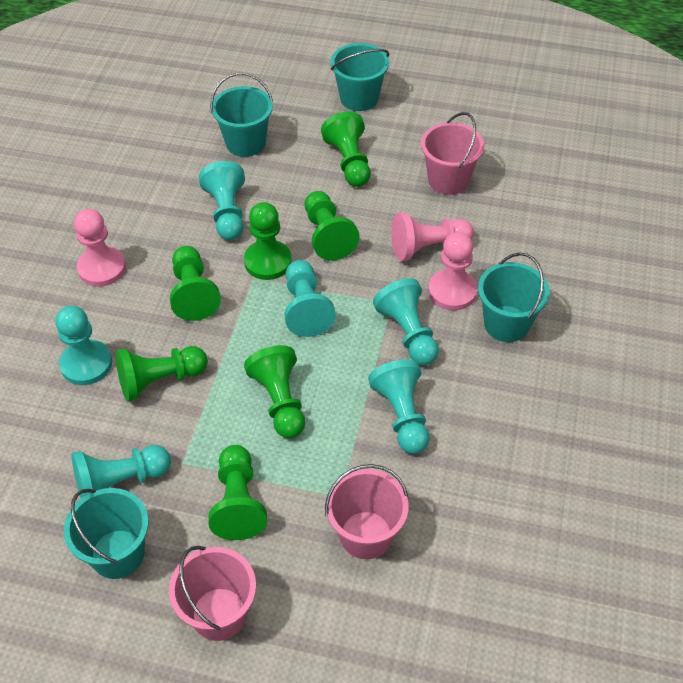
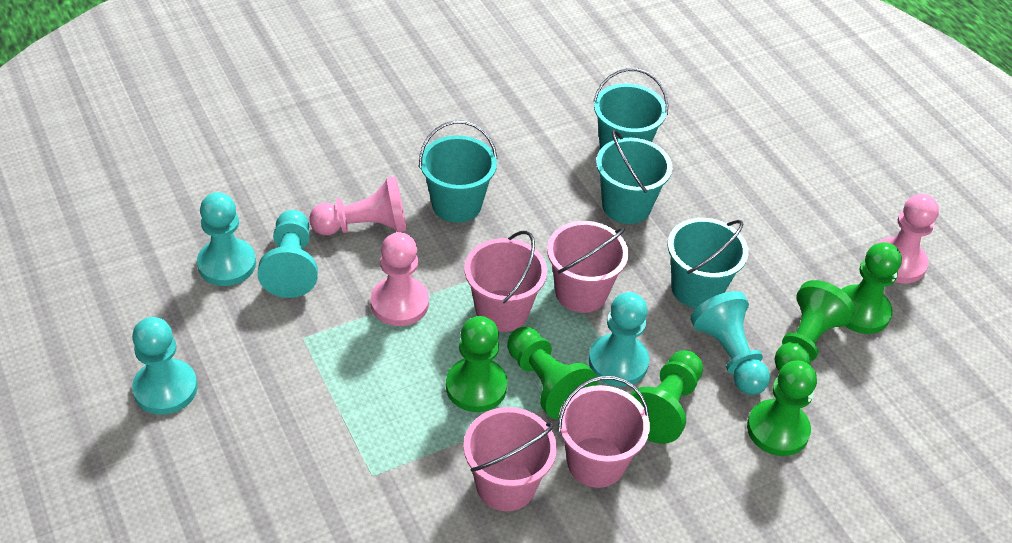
green pawn: [116,346,208,402] [170,246,221,321] [208,445,267,540] [244,202,292,280] [244,345,305,438] [305,191,360,261] [321,111,371,187] = 7 -> [446,316,507,412] [507,327,598,419] [630,350,703,444] [747,361,817,456] [774,280,855,371] [841,242,902,334] = 6
pink bucket: [169,546,256,641] [325,464,409,559] [421,112,484,195] = 3 -> [463,407,557,511] [464,231,547,332] [547,221,629,313] [558,376,650,488] = 4
turquoise pawn: [55,306,112,385] [71,445,171,498] [199,161,245,240] [284,260,336,337] [368,359,429,454] [373,278,439,365] = 6 -> [132,317,198,415] [197,192,256,286] [257,210,318,298] [589,292,649,387] [690,291,770,395] = 5

